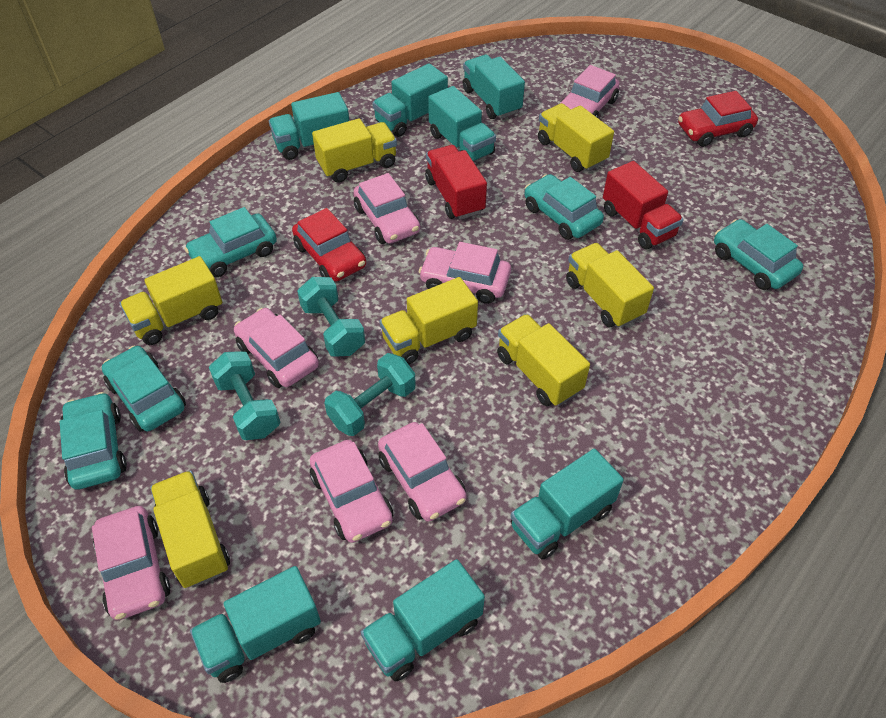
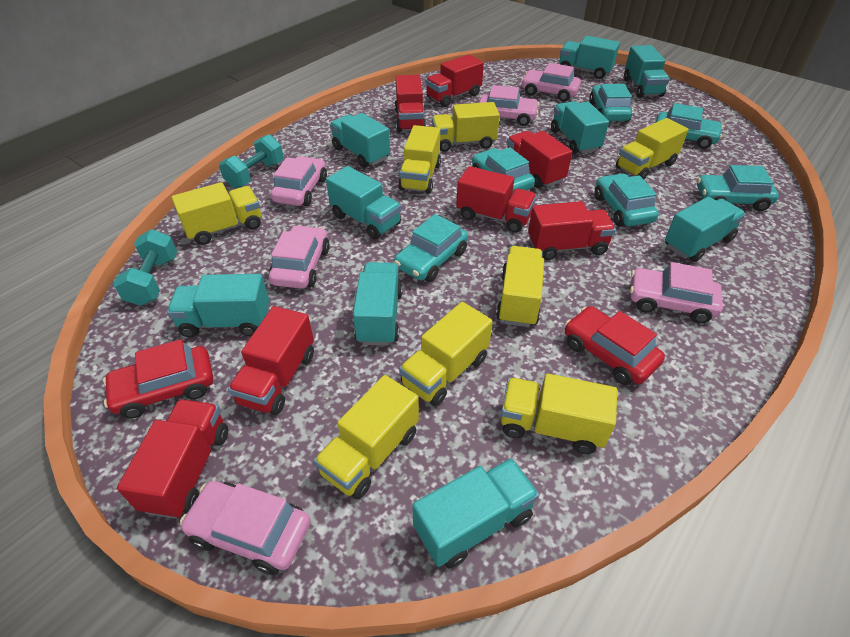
pink car: [92,506,170,620] [234,308,319,388] [310,440,393,543] [354,173,420,244] [378,422,467,522] [419,242,511,304] [560,65,620,118] = 7 -> [180,481,310,575] [269,225,330,289] [271,156,327,206] [479,85,540,126] [521,63,581,102] [630,262,723,323] = 6
red truck: [425,145,487,219] [603,161,683,249] = 2 -> [117,399,228,519] [228,306,314,415] [395,75,426,133] [425,54,484,107] [456,166,537,233] [506,131,572,188] [528,201,616,260] = 7
turquoise car: [60,392,127,490] [102,346,186,432] [185,207,277,277] [524,174,604,240] [714,219,803,290] = 5 -> [394,214,468,282] [472,147,535,192] [589,84,632,122] [595,173,659,227] [655,103,723,149] [697,165,779,211] = 6
turquoise dumbbell: [209,351,280,440] [297,277,365,357] [325,353,416,436] = 3 -> [113,229,177,306] [219,134,284,188] = 2
turquoise truck: [190,566,321,683] [269,92,349,160] [361,559,485,681] [372,63,448,137] [428,86,496,162] [463,55,525,119] [510,449,624,559] = 7 -> [167,274,269,337] [326,166,401,239] [330,113,390,168] [353,262,403,345] [412,458,539,568] [551,101,609,154] [559,36,620,79] [624,45,670,98] [665,197,746,262] = 9
yellow truck: [120,256,222,345] [150,470,230,588] [312,118,397,183] [380,277,478,365] [497,314,590,406] [538,103,614,172] [566,243,654,328] = 7 -> [171,182,261,245] [314,375,419,499] [398,125,441,194] [399,302,493,406] [432,102,500,152] [496,246,544,327] [501,373,617,454] [616,118,688,179] = 8

